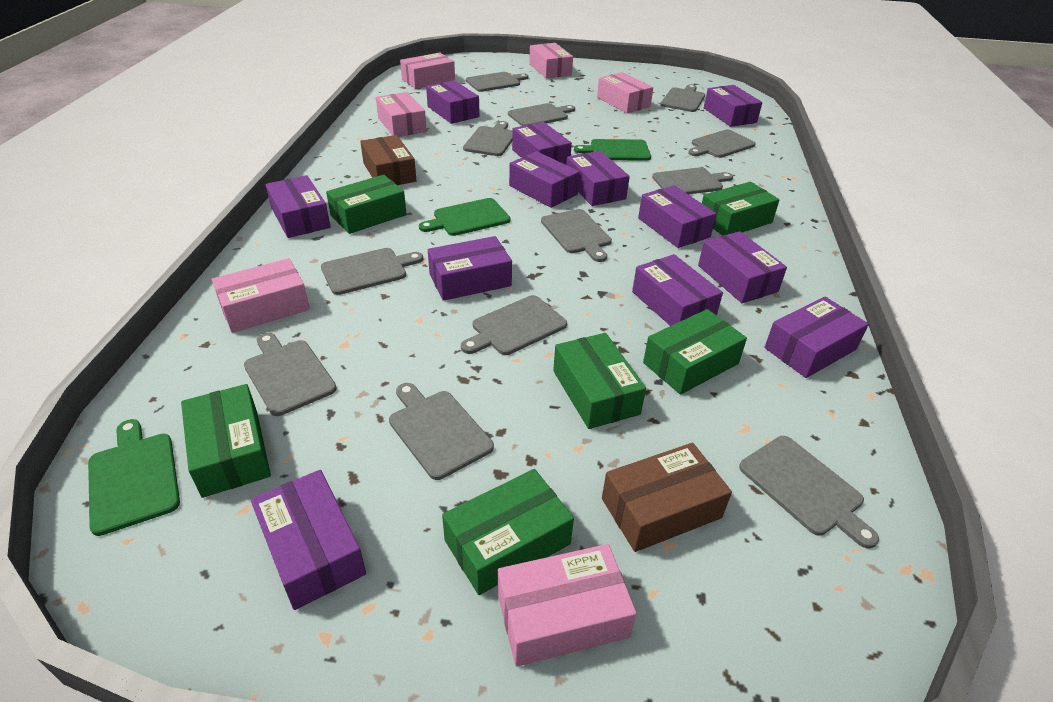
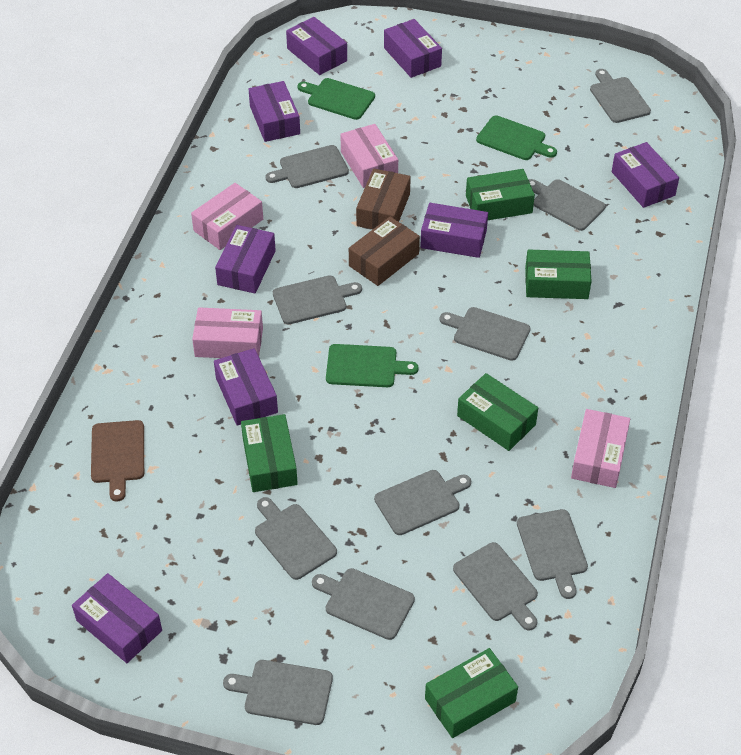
brown cutting board: none = 0 -> [91,420,144,502] = 1
green box: [181,384,271,498] [326,175,407,234] [442,469,574,595] [553,333,646,429] [643,309,747,395] [702,182,780,236] = 6 -> [241,414,298,492] [425,648,518,738] [457,373,538,451] [466,169,535,220] [525,250,592,299] = 5
grey cutting board: [244,333,337,416] [321,248,423,295] [389,383,494,480] [461,295,567,355] [463,121,513,156] [466,72,529,92] [508,103,575,126] [541,209,612,262] [652,167,733,194] [661,84,705,112] [688,129,756,158] [739,436,879,549] = 12 -> [223,660,333,725] [255,497,337,580] [265,145,349,188] [273,275,362,324] [312,568,415,640] [374,470,471,535] [440,307,530,361] [453,542,538,630] [517,509,588,599] [529,179,606,231] [590,69,651,123] = 11
pink box: [212,258,310,333] [376,92,427,137] [400,53,455,89] [498,544,637,667] [529,43,573,78] [597,72,653,113] = 6 -> [191,183,263,250] [192,307,263,358] [340,124,398,188] [571,409,630,488] = 4
purple box: [251,470,366,610] [266,175,330,238] [426,80,479,124] [428,236,512,301] [509,151,580,208] [512,122,572,165] [566,151,630,206] [632,254,723,326] [638,185,716,248] [698,231,787,303] [704,85,762,127] [765,297,869,378] = 12 -> [72,573,162,663] [214,348,278,426] [215,225,276,293] [249,81,300,142] [286,17,347,75] [384,19,442,78] [420,203,488,258] [612,142,679,208] = 8

